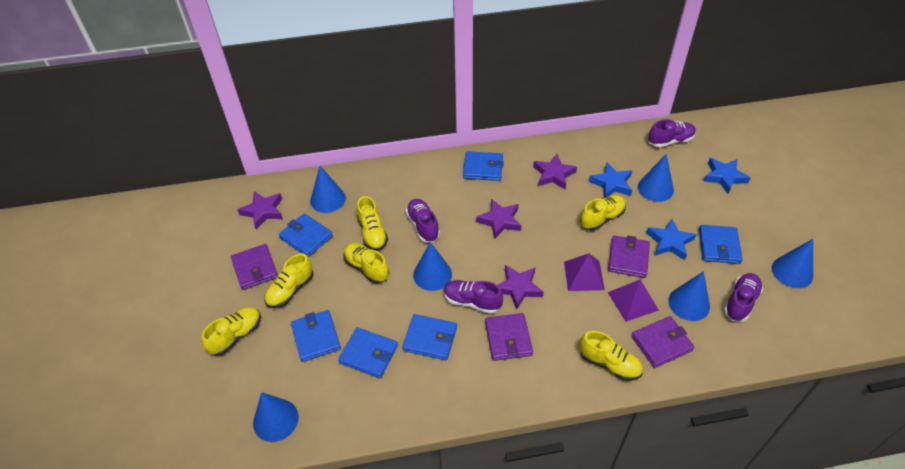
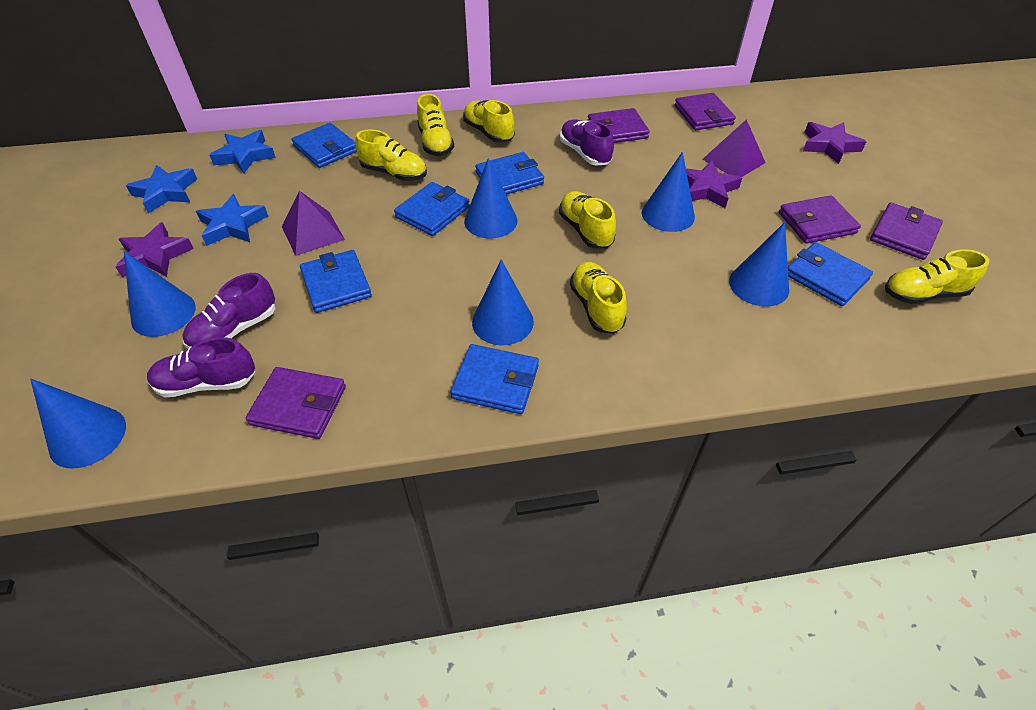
purple shoe: [406,199,440,242] [444,280,503,314] [648,119,696,147] [724,273,763,322] = 4 -> [147,337,255,397] [183,273,275,349] [560,119,614,165] = 3
purple star: [238,191,283,230] [476,199,522,239] [497,265,544,310] [533,154,577,189] = 4 -> [116,222,194,277] [686,160,742,208] [803,122,866,164] = 3
purple wallet: [231,244,278,290] [485,313,533,361] [608,235,650,278] [632,316,695,368] = 4 -> [246,367,346,439] [587,108,650,143] [675,93,736,130] [779,195,861,244] [870,202,943,260] = 5

